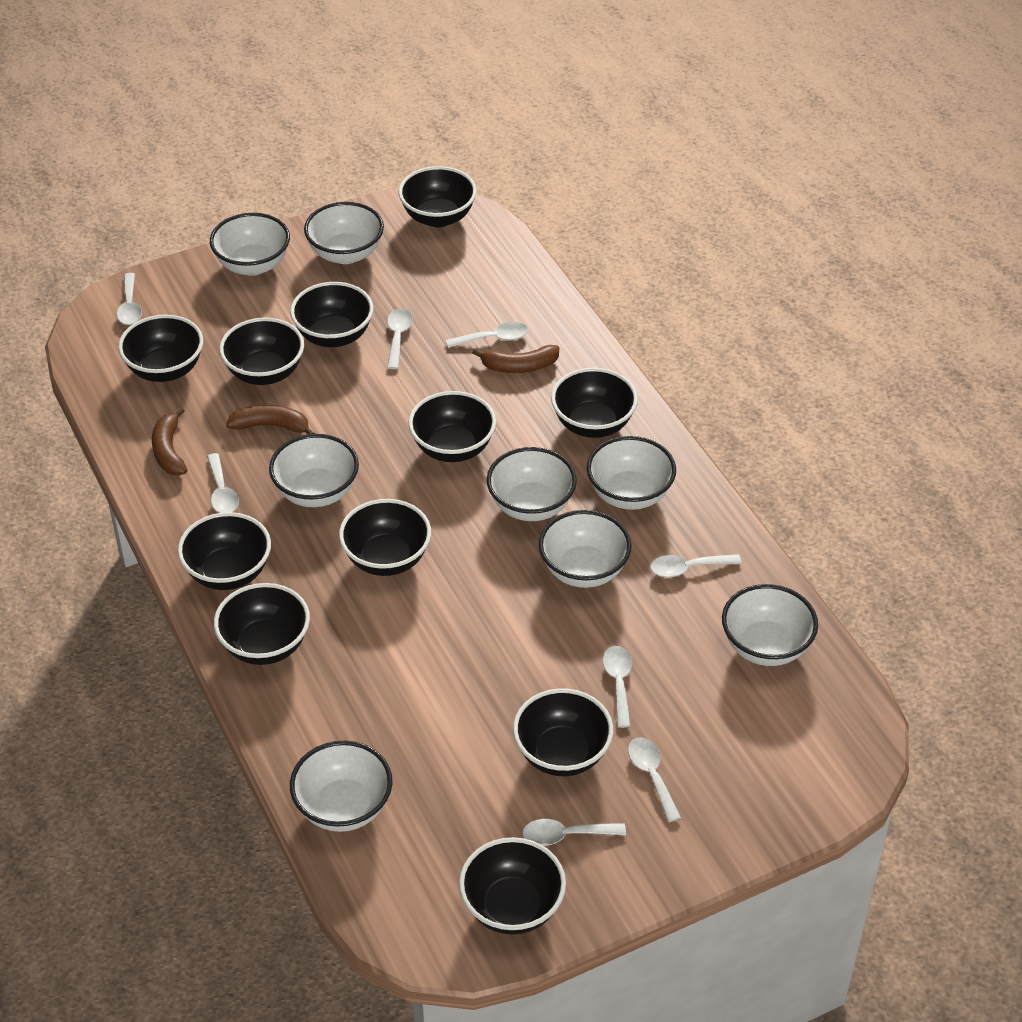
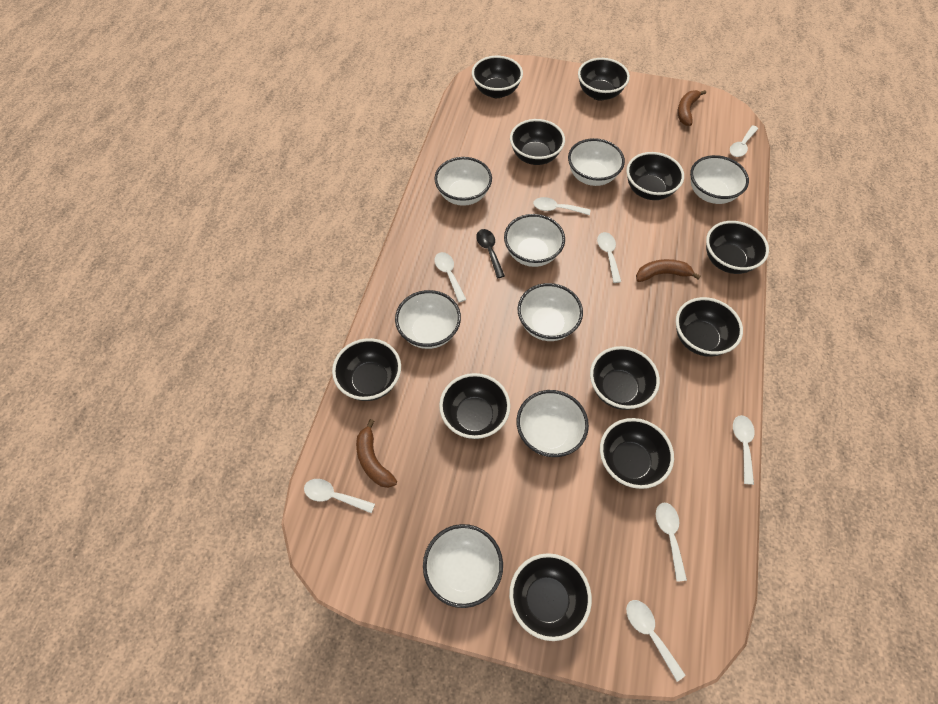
black spoon: none = 0 -> [476,229,505,278] = 1

